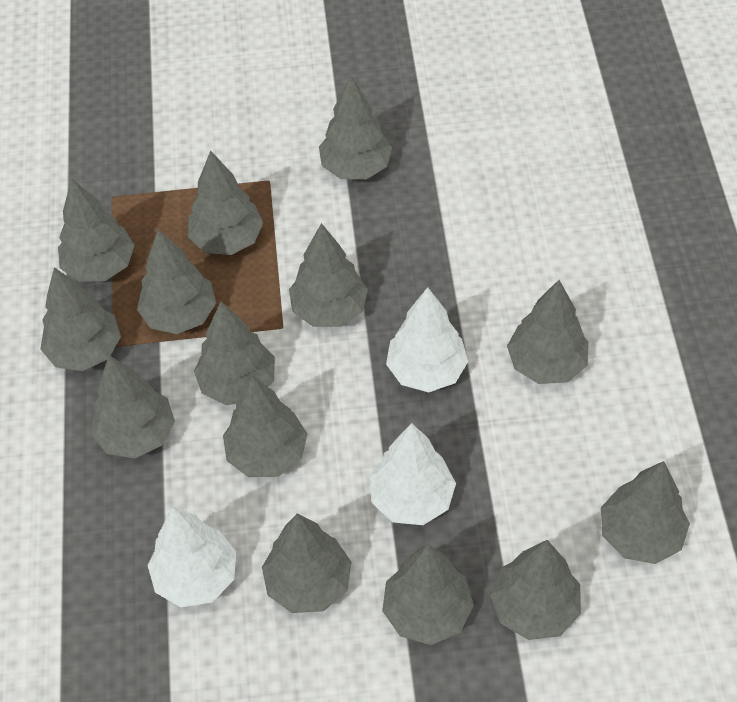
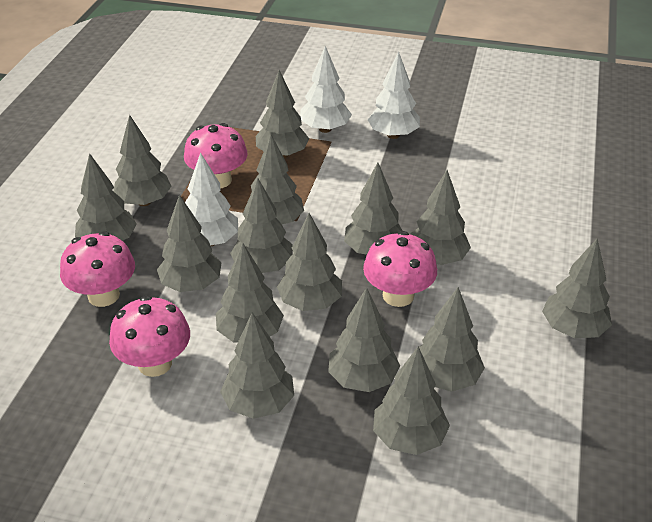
grey tree: [40,267,121,371] [58,179,135,282] [91,355,175,458] [137,229,216,334] [188,151,264,255] [194,301,275,405] [223,375,307,477] [262,513,351,613] [289,223,368,327] [319,76,392,179] [382,544,474,645] [490,540,581,640] [507,280,589,384] [601,461,690,564] = 14 -> [75,153,137,241] [113,115,171,206] [157,195,222,292] [216,243,284,343] [220,313,294,419] [230,178,293,273] [246,135,304,224] [256,70,309,158] [277,213,342,311] [328,288,400,392] [344,163,402,255] [373,346,450,455] [410,170,471,265] [415,287,485,392] [542,239,612,338] = 15
pink mushroom: none = 0 -> [60,232,135,307] [109,296,190,377] [184,123,248,188] [363,231,437,307] = 4

